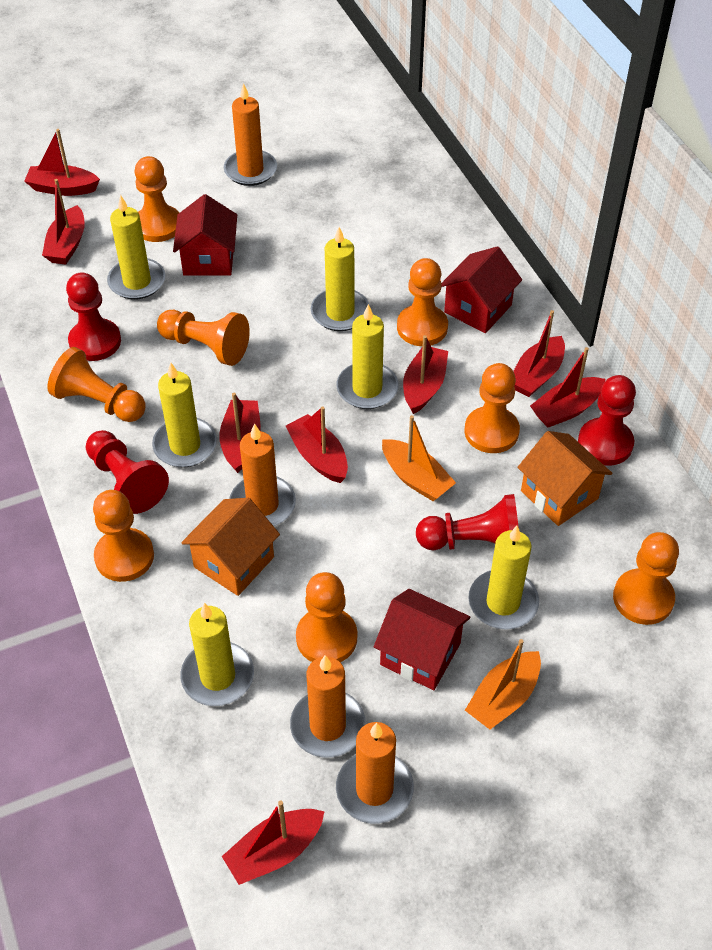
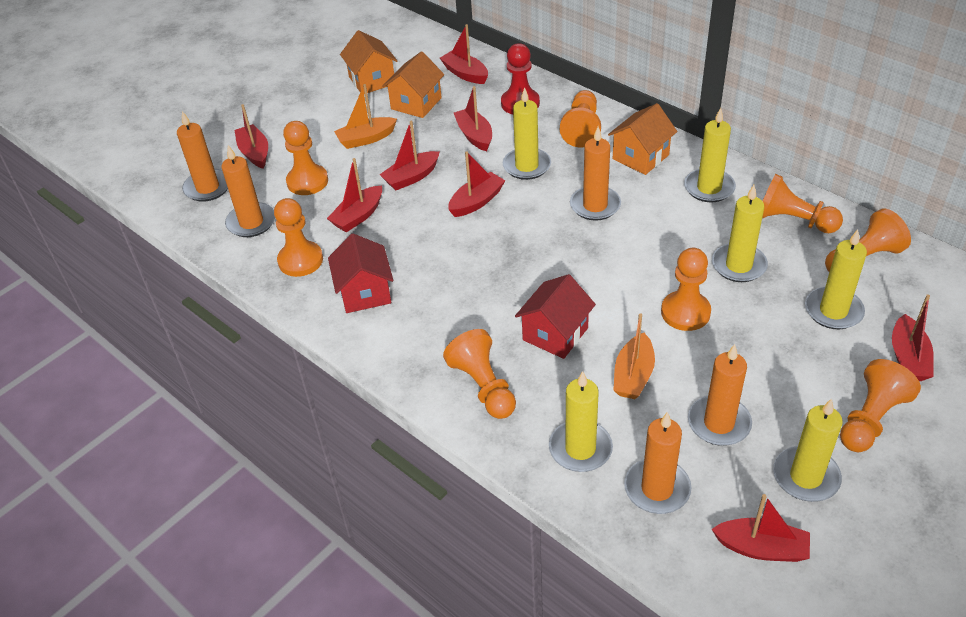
orange candle: [224,83,277,186] [229,423,296,526] [290,656,365,758] [336,722,414,824] = 4 -> [177,111,228,202] [221,145,275,237] [570,126,621,221] [624,412,692,514] [688,344,752,446] = 5
orange house: [181,498,280,596] [517,431,613,526] = 2 -> [340,30,398,94] [382,51,444,118] [608,103,677,175] = 3
red house: [173,194,237,276] [374,589,470,690] [441,246,522,333] = 3 -> [328,233,393,313] [515,274,596,359] = 2
red pawn: [66,272,121,361] [86,430,169,514] [416,494,519,550] [578,375,636,465] = 4 -> [501,43,540,114] = 1

